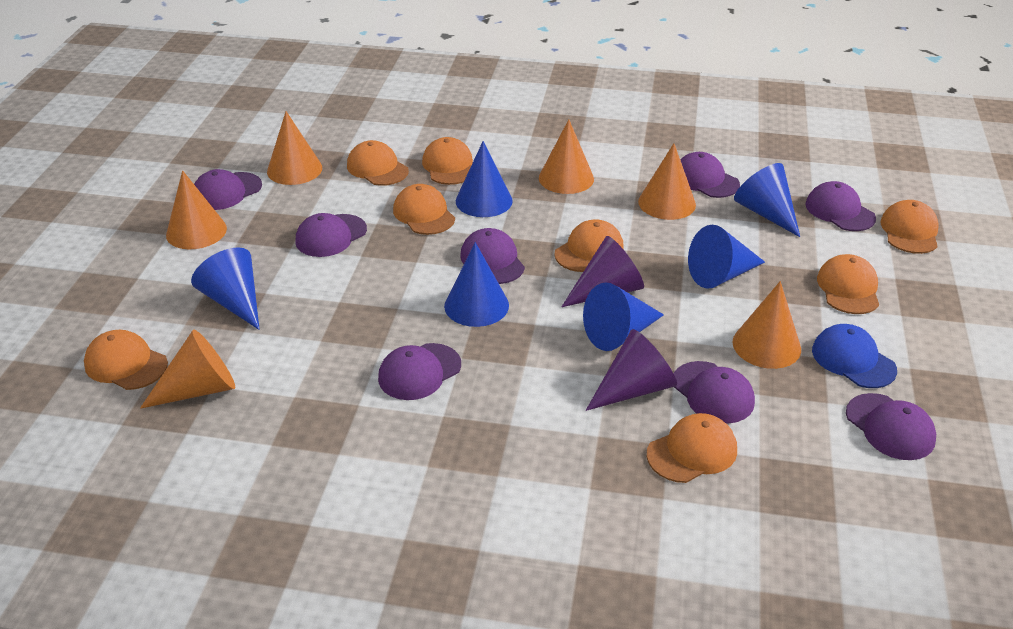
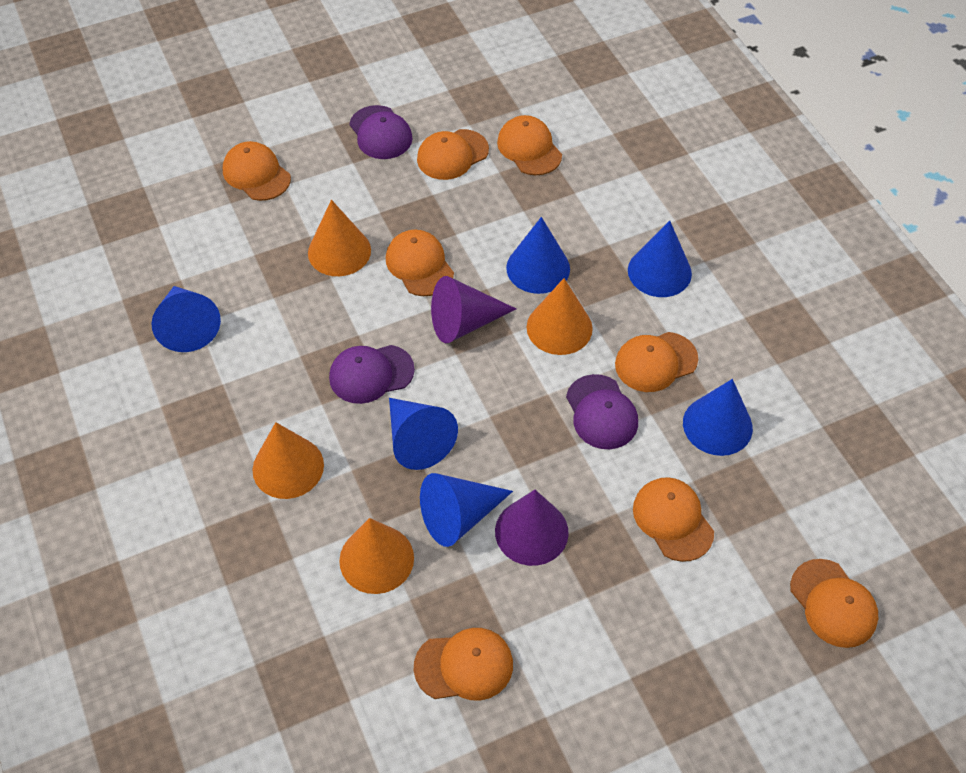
blue cap: [812,324,897,388] = 1 -> none = 0
orange cone: [140,330,235,409] [166,170,227,249] [267,111,322,185] [539,119,594,194] [638,143,696,220] [732,281,801,369] = 6 -> [252,422,324,499] [308,200,371,276] [339,518,414,594] [527,278,593,355] = 4
purple cap: [194,169,262,210] [296,213,367,257] [378,343,461,400] [460,228,525,284] [673,361,755,424] [680,152,740,198] [805,181,876,231] [846,393,936,460] = 8 -> [329,345,415,404] [349,105,413,159] [566,374,638,449] = 3

